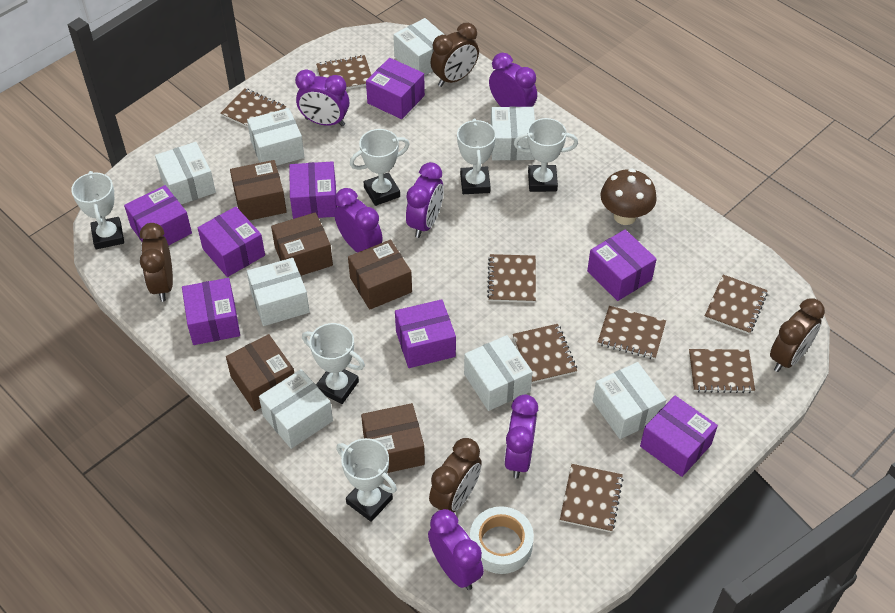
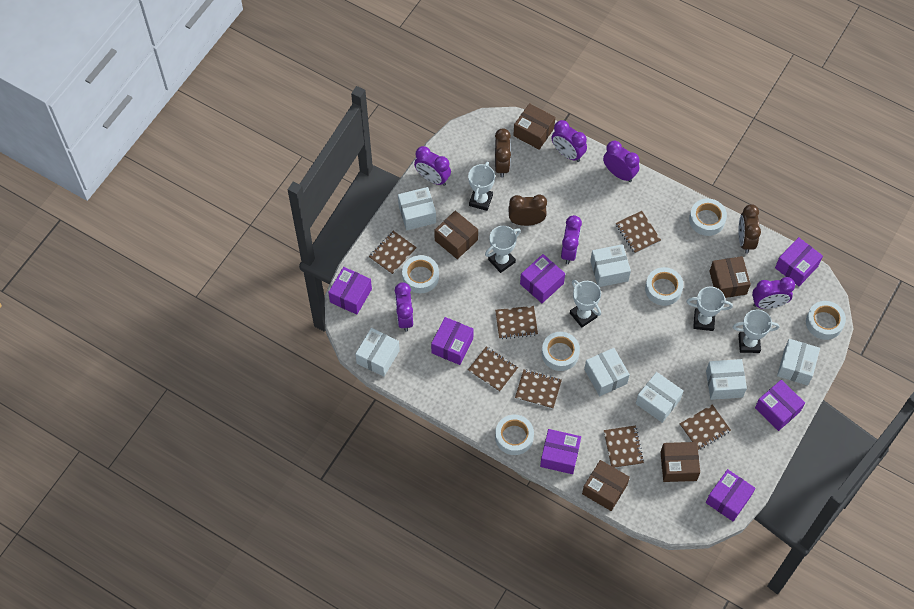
brown clock: [140,223,173,302] [429,438,481,512] [431,23,479,87] [770,298,825,372] = 4 -> [495,128,511,178] [508,194,547,226] [739,204,761,254] = 3
brown mushroom: [601,168,657,225] = 1 -> none = 0
brown notebook: [220,88,286,127] [316,55,371,89] [487,254,536,303] [513,324,577,383] [560,464,623,532] [598,306,666,359] [689,349,755,393] [705,275,768,334] = 8 -> [369,231,417,275] [468,346,518,392] [495,306,538,339] [515,369,562,409] [604,426,644,468] [616,211,661,254] [680,404,731,450] = 7
purple box: [124,185,192,246] [182,278,240,345] [198,206,265,277] [289,161,337,219] [366,58,425,119] [395,299,456,368] [587,229,657,301] [640,396,718,477] = 8 -> [328,267,372,315] [431,317,474,365] [520,254,565,303] [540,429,581,474] [706,469,755,521] [755,380,805,431] [775,237,823,286] = 7
white box: [155,142,216,204] [247,108,304,166] [247,258,310,326] [259,369,333,449] [393,18,445,76] [464,335,532,411] [491,107,535,160] [593,362,666,439] = 8 -> [355,328,400,377] [398,187,436,231] [584,348,630,396] [590,244,631,287] [636,372,683,423] [706,359,747,400] [777,339,820,385] = 7
white tape: [470,506,534,574] = 1 -> [402,255,439,293] [495,415,534,455] [542,332,580,371] [645,267,683,306] [689,198,727,236] [806,301,846,340] = 6
white trophy: [71,171,124,249] [302,323,365,404] [336,438,397,522] [350,129,410,206] [457,118,496,194] [514,118,578,192] = 6 -> [468,161,495,211] [485,226,521,273] [570,280,601,328] [687,287,733,331] [733,309,779,353] = 5

